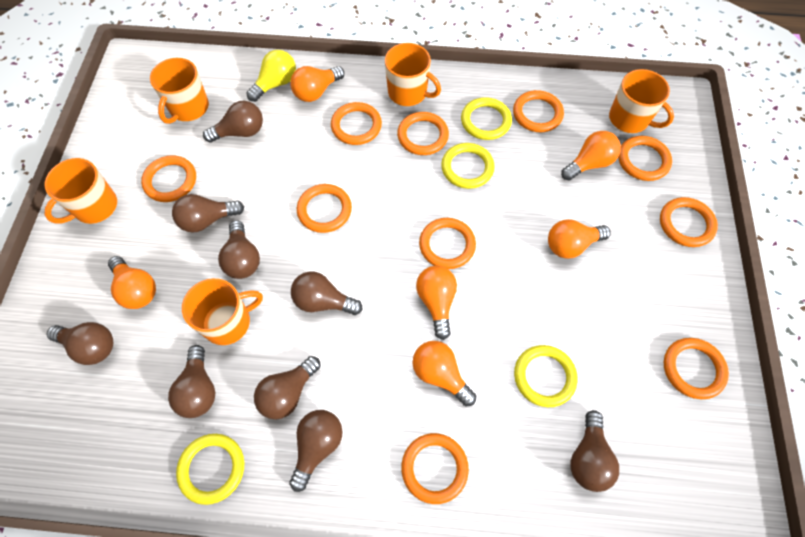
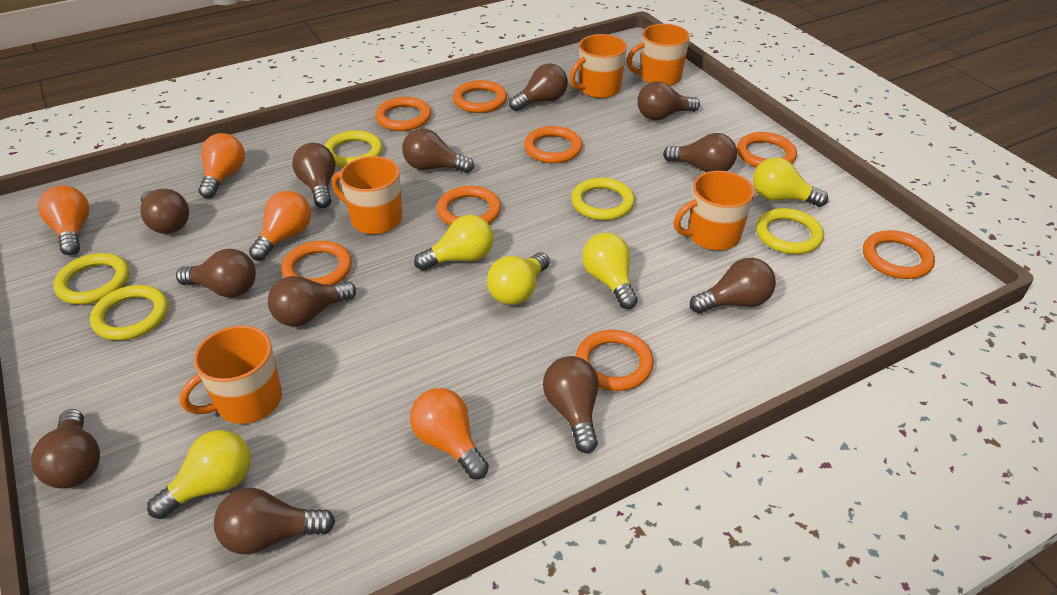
brown light bulb: [47,322,113,365] [168,345,216,418] [172,194,244,233] [203,101,263,143] [218,220,260,279] [254,356,321,420] [289,410,343,492] [291,271,362,315] [570,410,619,492] = 9 -> [31,409,100,489] [140,189,189,234] [176,249,256,297] [214,488,335,554] [268,276,356,327] [292,143,335,208] [402,129,474,173] [509,63,568,111] [543,356,599,453] [637,81,700,120] [663,133,737,172] [690,258,776,314] = 12
orange light bulb: [108,256,156,309] [290,66,344,102] [413,341,476,406] [416,266,457,340] [548,219,611,259] [561,131,621,180] = 6 -> [38,186,89,255] [198,133,245,198] [249,191,311,260] [410,388,489,479] = 4
orange ring: [141,155,196,202] [297,184,352,233] [331,102,382,145] [397,112,449,155] [401,433,469,504] [419,218,476,269] [513,90,564,132] [618,136,672,181] [660,197,718,247] [664,338,729,399] = 10 -> [281,241,352,285] [375,97,431,131] [437,186,501,226] [453,80,507,113] [524,126,583,163] [576,330,654,391] [737,132,797,168] [863,230,935,279] = 8
yellow light bulb: [246,50,296,102] = 1 -> [147,430,251,519] [414,215,494,270] [487,252,550,305] [582,233,638,309] [753,157,828,207] = 5
yellow ring: [176,434,244,505] [441,143,495,189] [461,97,512,140] [514,345,577,407] = 4 -> [53,253,129,305] [90,285,168,340] [324,130,383,168] [571,178,635,220] [756,208,824,254] = 5

